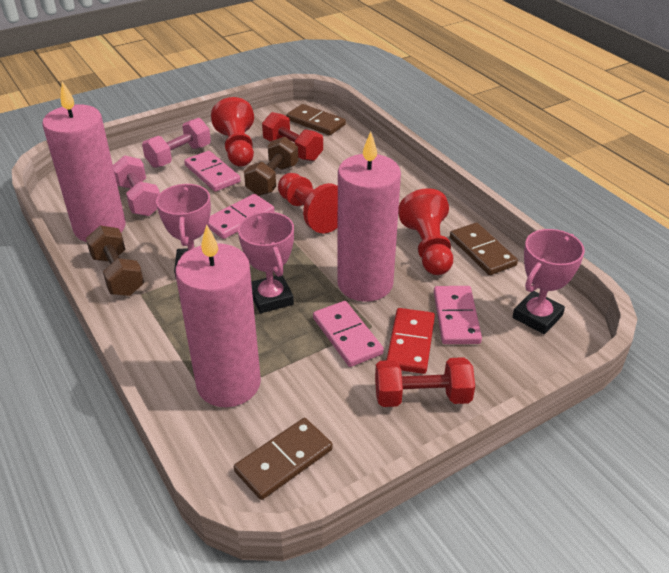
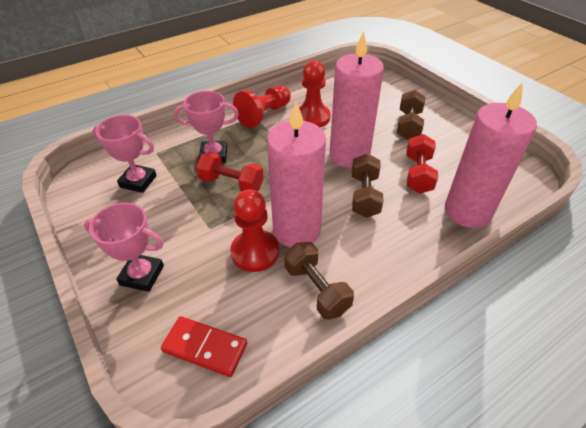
brown domino: [234,418,333,500] [286,104,346,135] [450,223,518,275] = 3 -> none = 0
brown dumbbell: [86,225,144,296] [244,137,298,196] = 2 -> [284,242,354,320] [352,153,384,218] [397,90,425,140] = 3
pink domino: [184,151,240,192] [208,194,275,239] [313,301,384,367] [434,286,482,344] = 4 -> none = 0
pink dumbbell: [113,155,160,216] [142,118,211,168] = 2 -> none = 0

